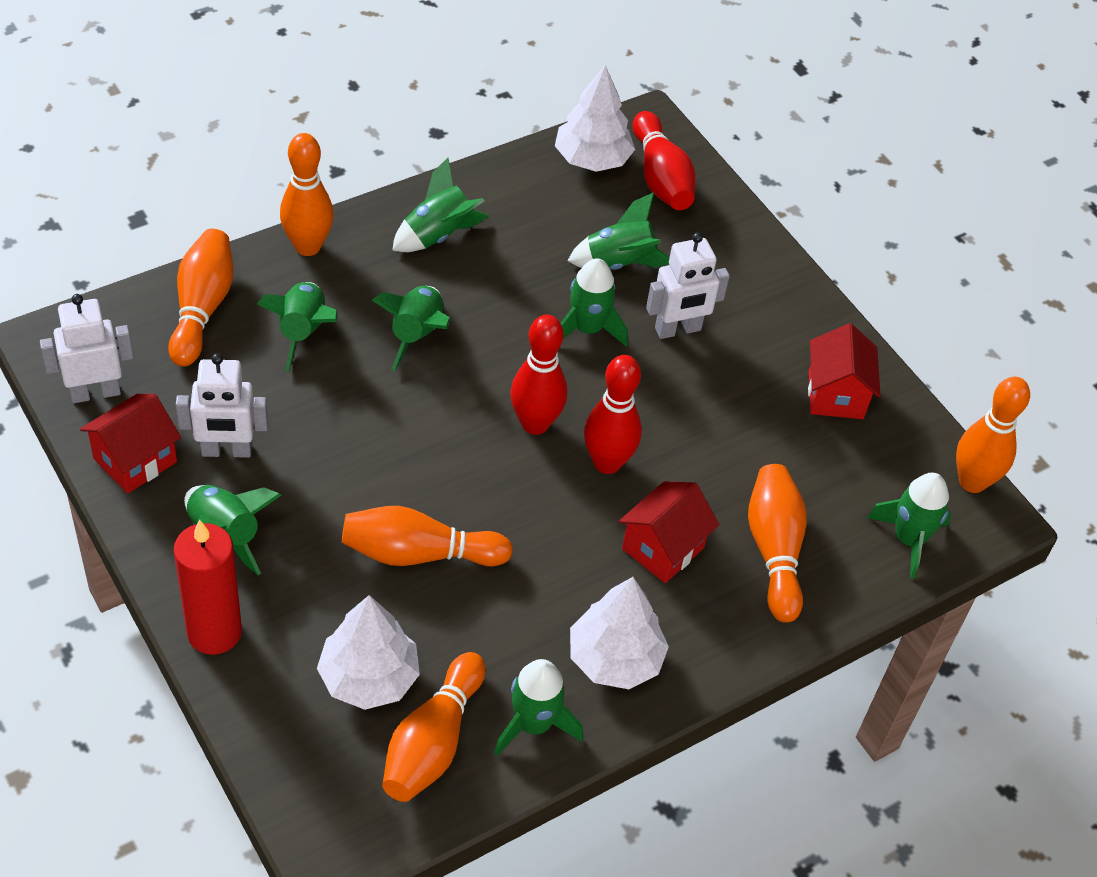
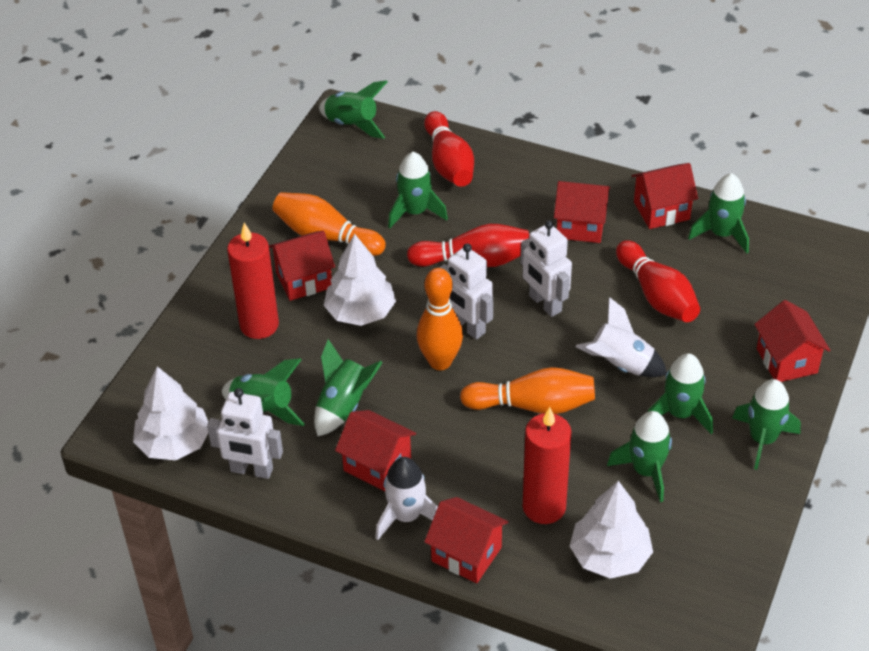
orange bowling pin: [168,229,233,367] [280,133,334,256] [342,506,513,566] [382,652,486,802] [748,464,807,623] [956,377,1030,493] = 6 -> [272,192,386,256] [417,268,463,370] [460,367,595,414] = 3
red candle: [174,520,242,655] = 1 -> [227,223,279,339] [523,407,571,524] = 2
red house: [80,394,181,494] [619,481,719,583] [808,323,881,419] = 3 -> [269,231,335,301] [335,410,416,491] [424,497,508,583] [554,181,610,243] [631,163,698,229] [754,300,831,382] = 6
white rocket: none = 0 -> [376,457,438,540] [576,297,667,377] = 2

